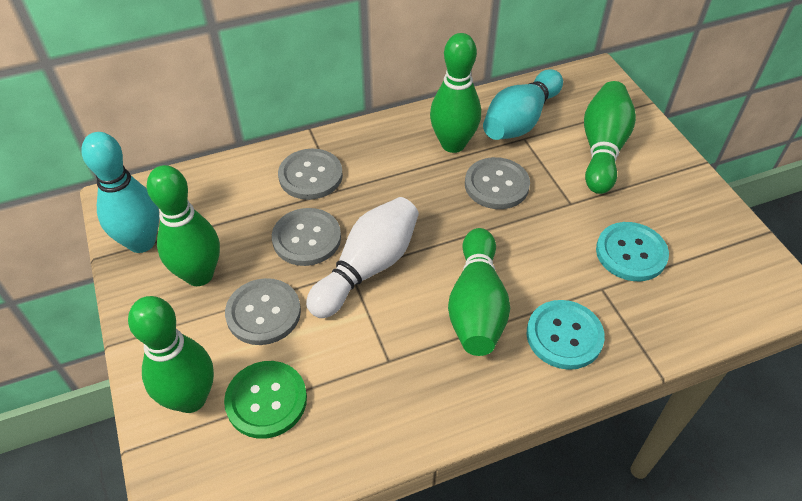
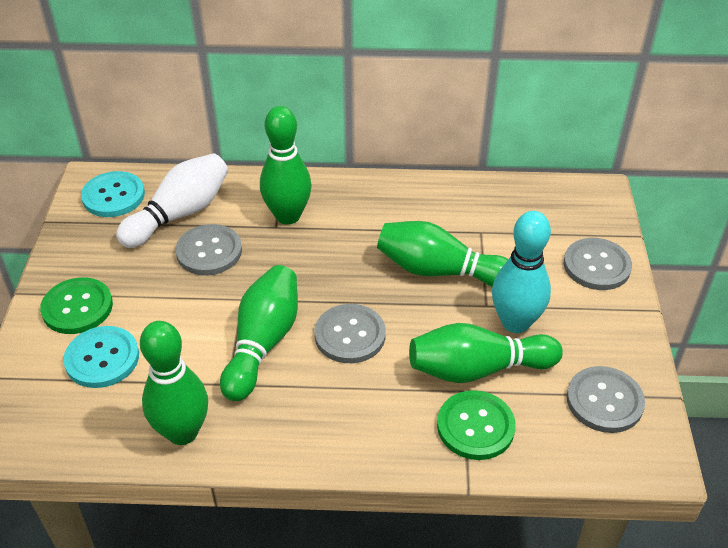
green button: [224,361,307,439] = 1 -> [40,277,113,334] [437,390,516,460] = 2
turquoise bowling pin: [81,132,159,253] [483,69,563,140] = 2 -> [492,211,551,333] = 1

